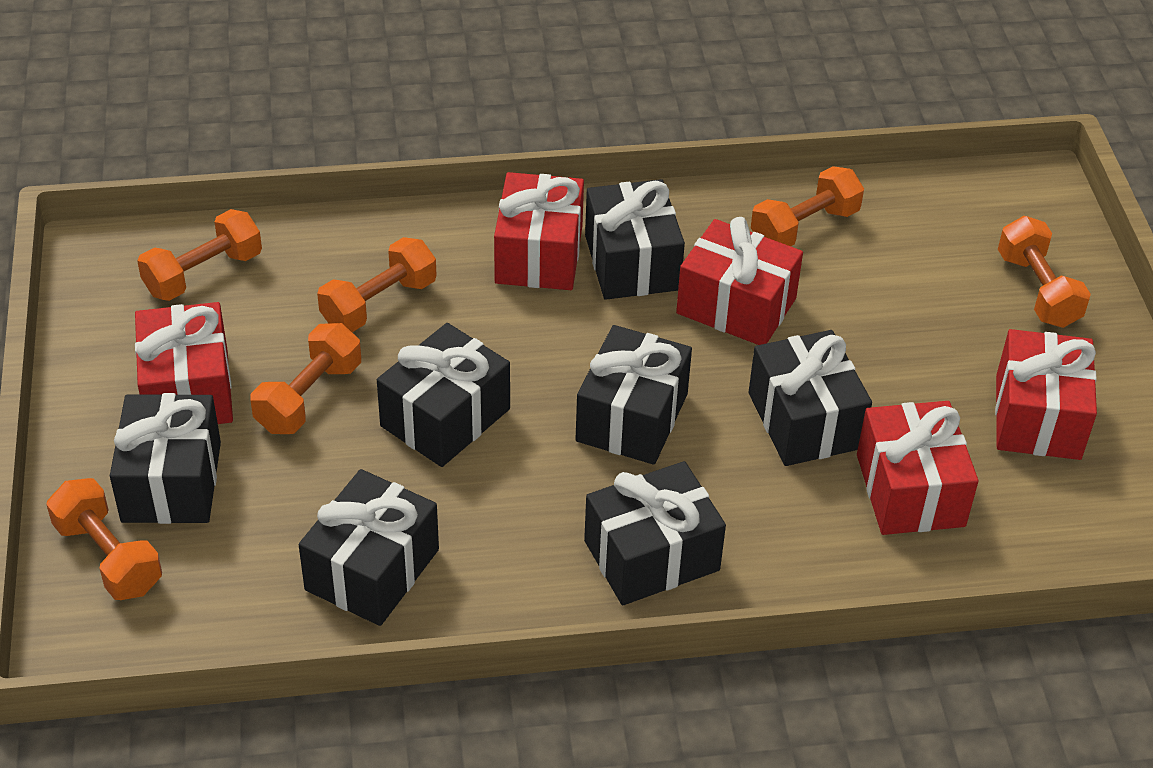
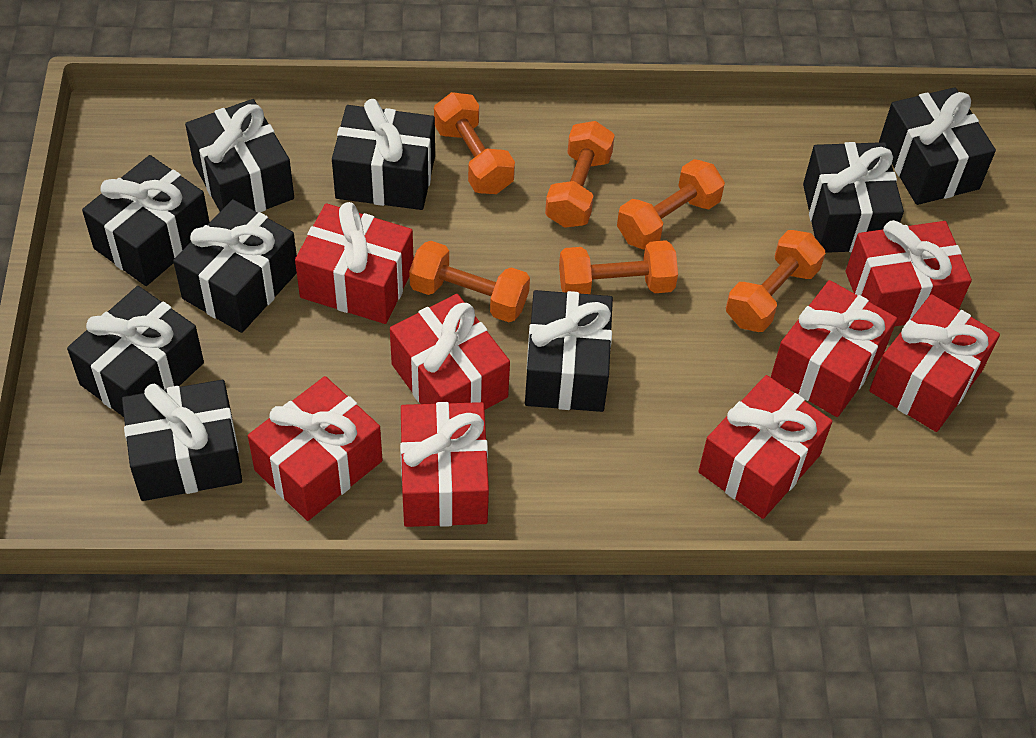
black gift: [110,393,221,524] [299,469,439,626] [377,323,510,467] [575,325,692,465] [584,461,726,605] [585,179,685,300] [748,330,872,466] = 7 -> [67,286,204,417] [82,155,210,286] [122,380,242,501] [173,199,297,333] [185,99,294,212] [332,99,435,210] [525,290,613,412] [803,142,904,253] [879,87,996,205] = 9
red gift: [135,302,233,424] [494,172,584,290] [676,217,803,345] [857,401,978,535] [995,329,1097,460] = 5 -> [248,376,383,521] [295,202,413,324] [390,294,510,410] [400,402,489,527] [698,375,833,519] [771,280,897,417] [846,220,972,327] [869,294,1000,432] = 8

